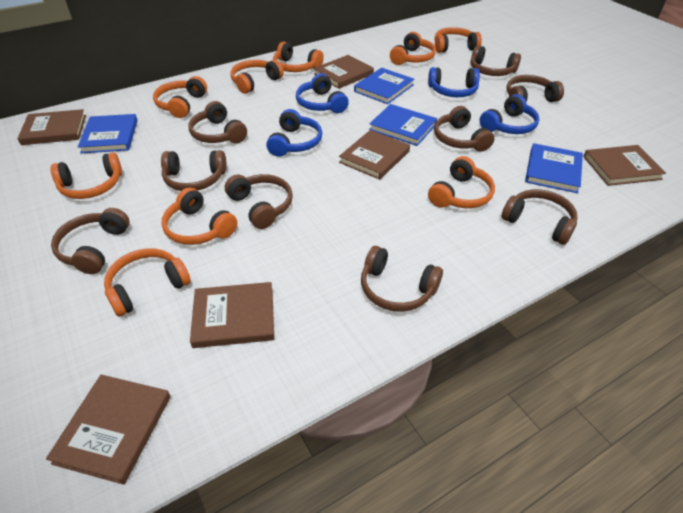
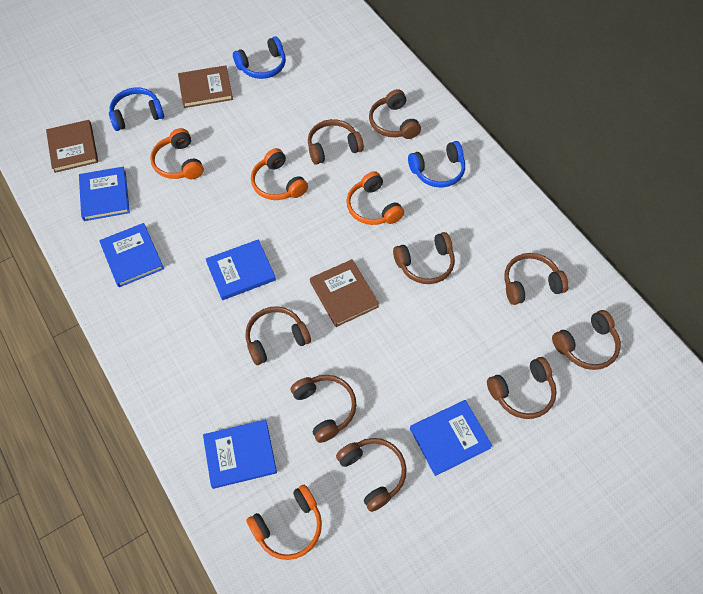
blue book: [78,114,138,153] [354,68,414,104] [369,104,437,146] [525,143,583,193] = 4 -> [79,167,130,221] [99,223,164,287] [203,420,277,489] [206,239,276,300] [410,400,492,476] = 5
blue headphones: [266,109,322,157] [296,73,349,113] [428,67,480,97] [480,94,539,134] = 4 -> [109,87,164,131] [233,36,286,79] [408,141,465,188] = 3
brown book: [17,109,86,145] [46,375,171,485] [190,282,274,348] [314,55,374,89] [339,130,410,180] [583,145,666,186] = 6 -> [46,120,98,173] [178,65,233,108] [310,259,379,327] = 3
orange headphones: [50,152,122,199] [104,248,191,317] [153,76,207,118] [162,188,237,245] [231,60,284,94] [273,42,324,72] [390,32,436,65] [428,156,495,208] [434,27,482,53] = 9 -> [150,128,204,179] [246,484,322,560] [251,148,308,200] [346,171,404,225] = 4

